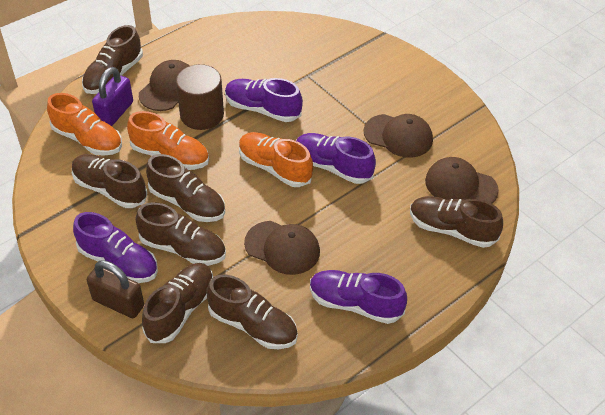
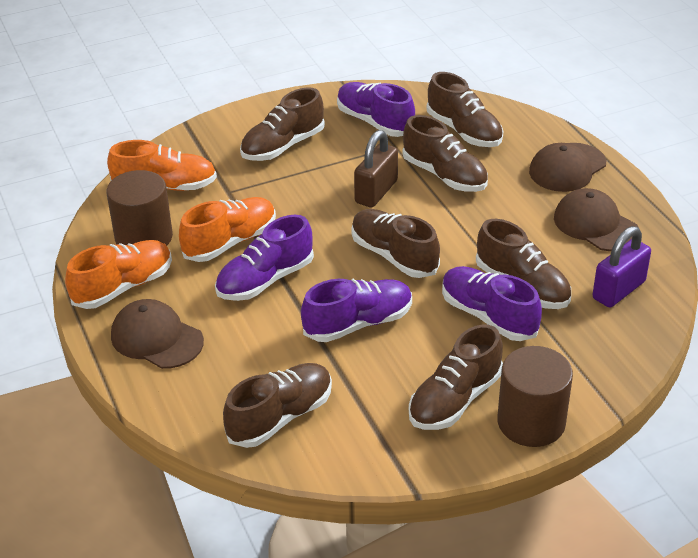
brown cap: [139,60,190,111] [244,221,320,275] [364,114,433,158] [425,157,499,204] = 4 -> [111,299,204,369] [529,143,606,192] [554,188,639,251] = 3
brown cylinder: [176,64,224,130] = 1 -> [107,170,173,246] [497,346,573,447] = 2

